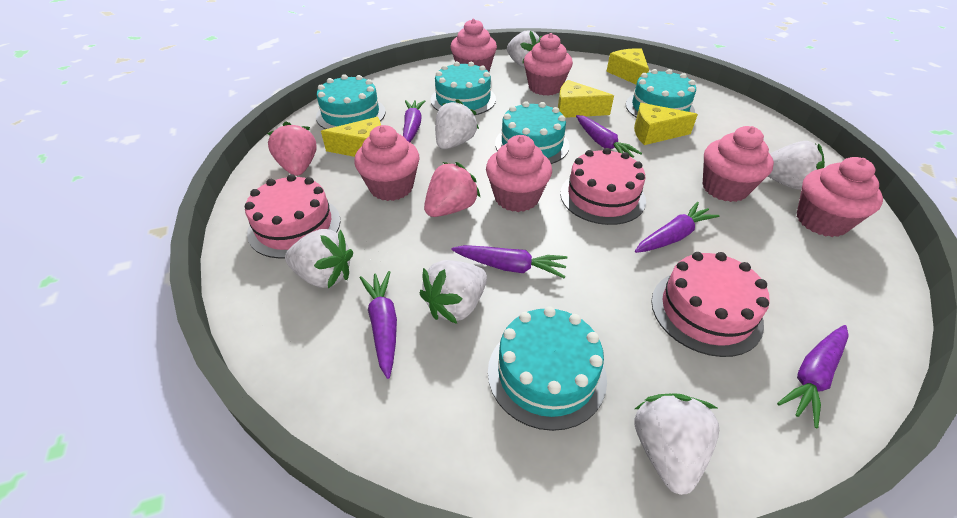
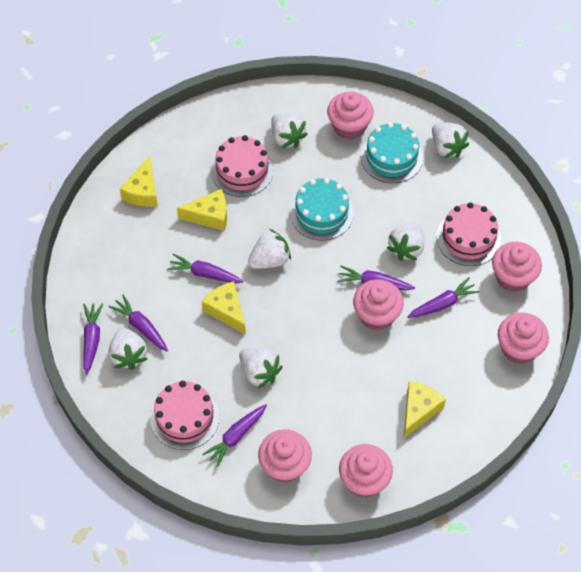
pink strawberry: [267,121,317,176] [424,162,481,217] = 2 -> none = 0
turquoise cake: [316,74,386,129] [431,61,496,115] [488,306,607,431] [495,101,570,164] [626,69,696,118] = 5 -> [290,178,354,240] [361,122,423,183] = 2

